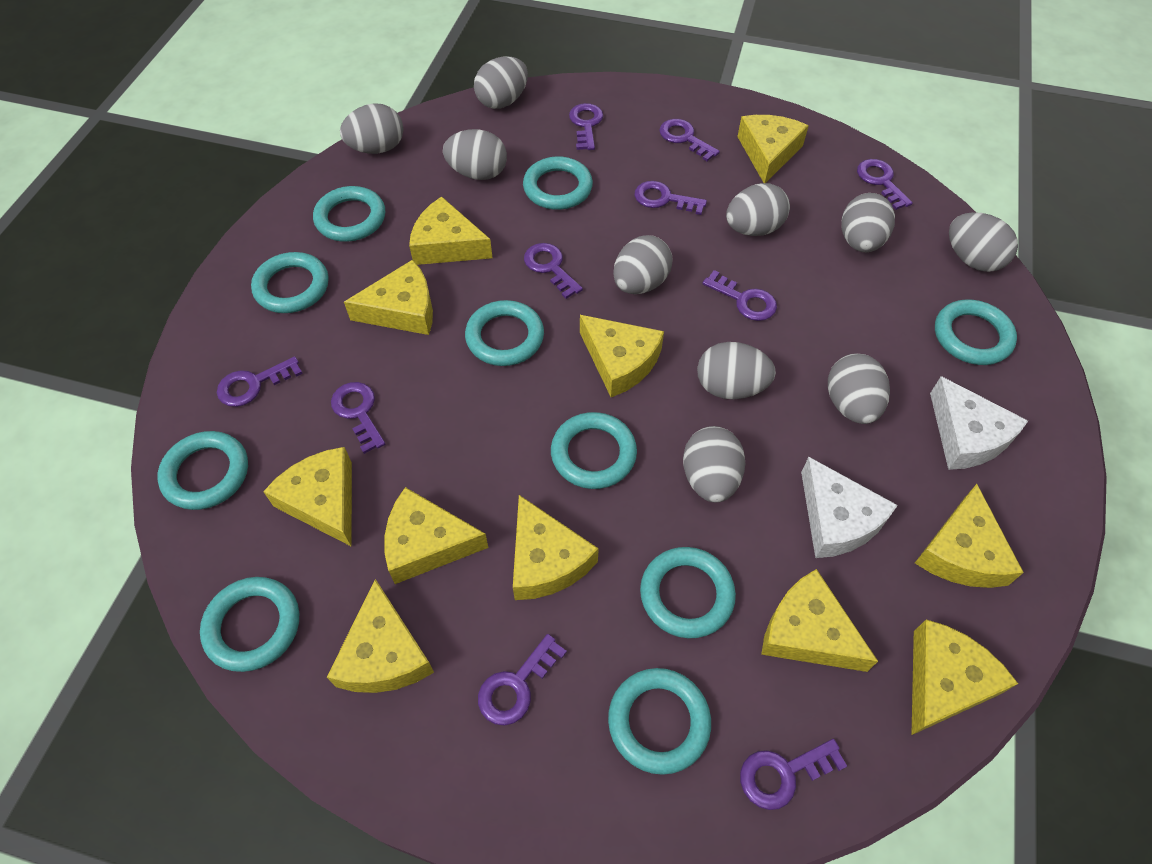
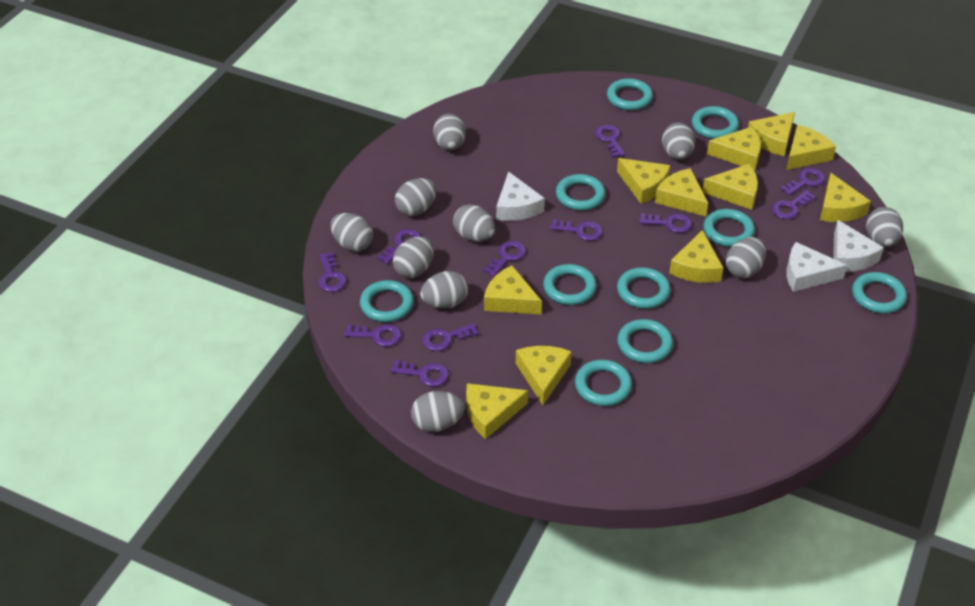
purple key: [217,356,303,407] [331,382,385,454] [478,634,567,726] [524,243,583,299] [569,103,603,150] [635,181,707,215] [659,119,720,161] [702,270,777,321] [740,739,847,810] [857,159,913,210] = 10 -> [319,252,346,292] [344,324,401,347] [377,229,421,264] [391,360,449,387] [422,323,479,351] [483,241,526,277] [550,219,603,241] [595,125,625,158] [639,213,692,233] [772,190,816,219] [780,168,825,196] = 11
white cheese: [801,457,898,558] [930,376,1028,470] = 2 -> [496,171,545,221] [787,242,847,292] [833,220,884,272] = 3

